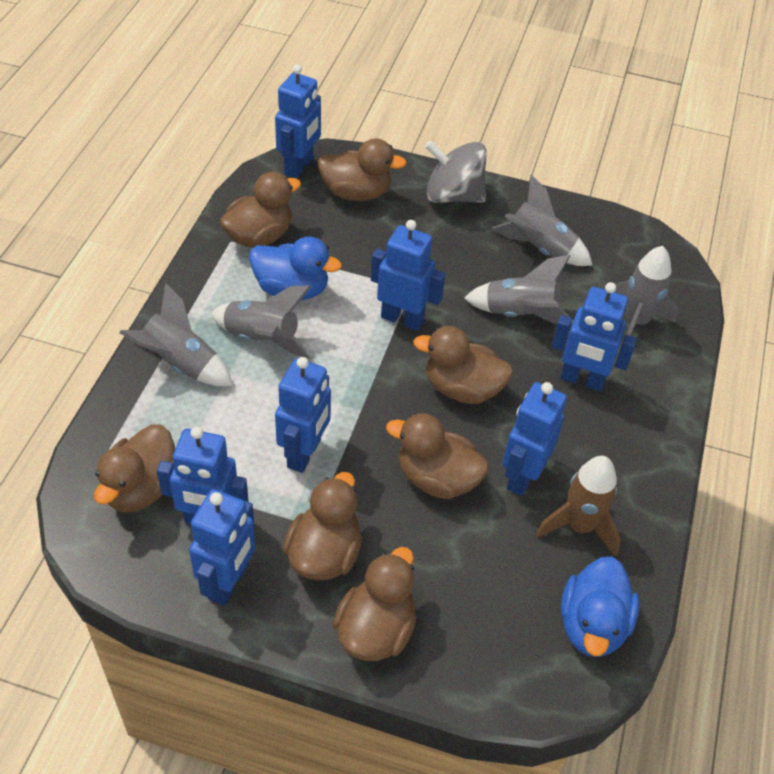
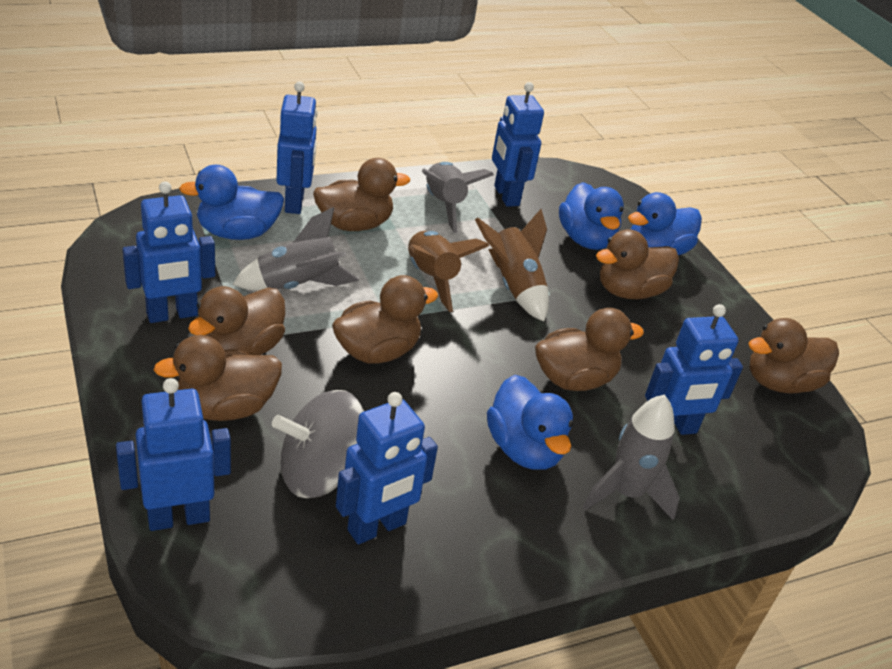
blue duck: [249,237,342,300] [561,556,640,657] = 2 -> [179,165,284,240] [487,375,573,470] [559,182,624,250] [628,192,702,255] = 4
blue robot: [157,426,249,524] [189,489,255,606] [275,65,321,179] [275,357,331,473] [371,220,445,331] [503,382,567,496] [552,282,637,391] = 7 -> [116,378,231,531] [122,181,215,323] [277,82,318,214] [336,392,438,544] [492,82,544,207] [645,304,743,435] = 6
brown rocket: [536,456,621,557] = 1 -> [408,231,489,312] [475,209,549,322] = 2
grey rocket: [119,283,233,386] [211,285,313,359] [464,255,574,325] [492,175,593,266] [614,246,678,336] = 5 -> [232,207,359,291] [422,162,494,233] [583,395,680,520] = 3

